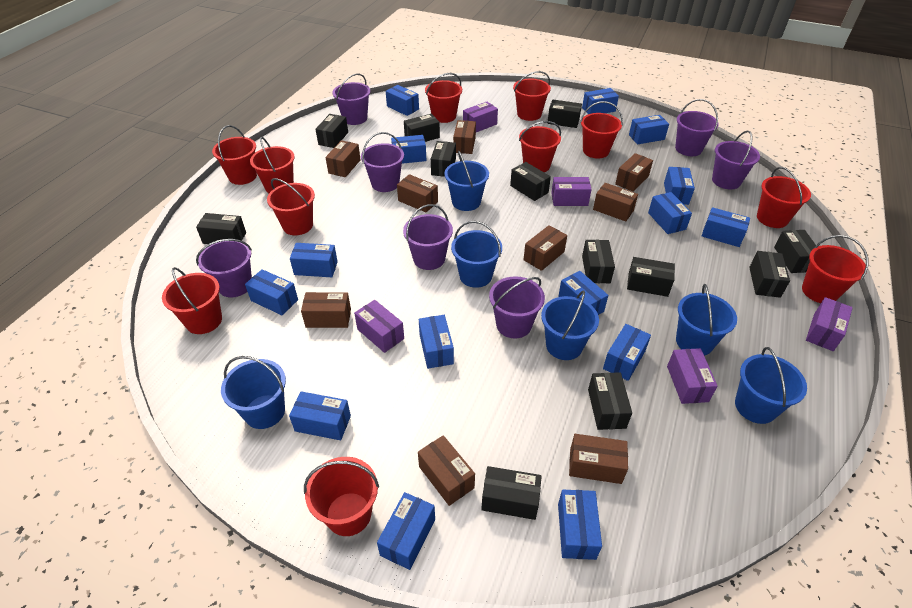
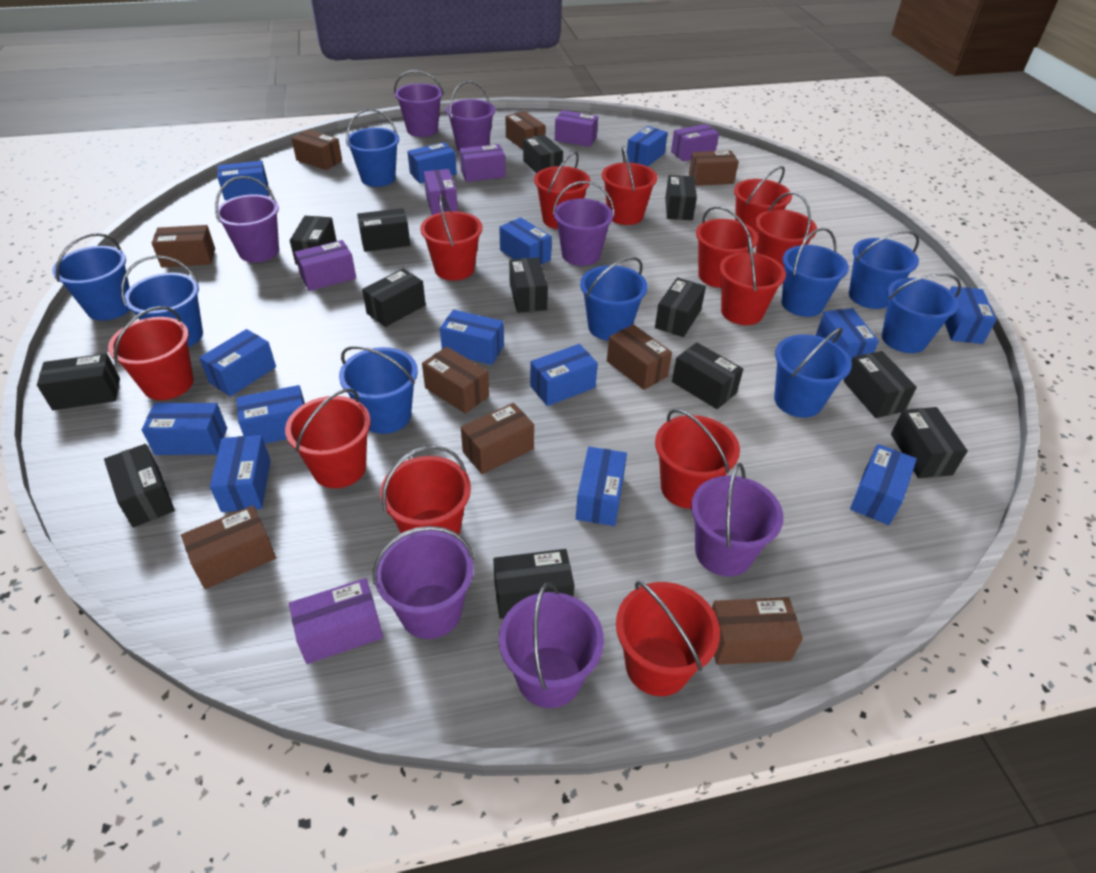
black box: [196,213,246,244] [315,114,348,148] [404,114,440,142] [431,141,456,177] [481,466,542,520] [510,162,551,201] [547,100,582,128] [582,240,615,283] [588,372,632,430] [627,257,675,297] [749,251,790,298] [774,230,816,273] = 12 -> [37,353,120,410] [104,444,175,528] [290,216,337,265] [357,208,410,252] [362,269,426,327] [493,549,575,619] [509,257,548,313] [523,135,563,173] [655,277,706,337] [665,175,697,220] [672,343,743,409] [844,351,917,418] [891,407,968,478] = 13
blue box: [245,269,298,315] [289,391,351,440] [290,243,338,277] [377,492,435,570] [386,85,419,116] [391,135,426,164] [419,315,454,369] [558,271,608,315] [558,490,602,560] [582,88,619,114] [603,324,651,381] [629,115,669,144] [648,192,692,234] [664,167,695,205] [702,207,750,247] = 15 -> [142,403,227,455] [199,329,276,397] [210,435,271,512] [217,161,269,200] [236,385,305,444] [407,142,457,183] [440,309,504,365] [499,217,552,265] [530,344,598,406] [576,447,627,526] [626,126,668,167] [816,308,879,361] [850,444,917,525] [945,286,996,344] = 14
blue bucket: [221,356,286,429] [444,151,489,211] [451,221,502,288] [541,290,599,360] [676,284,737,356] [735,347,807,424] = 6 -> [52,233,130,321] [121,255,203,347] [339,346,418,434] [346,109,399,187] [580,257,648,341] [774,328,852,418] [782,228,849,317] [849,231,919,309] [882,273,961,353] = 9
purple box: [354,300,404,353] [463,102,498,132] [551,177,592,206] [667,348,717,404] [806,297,853,351] = 5 -> [289,578,383,664] [295,240,356,291] [424,169,458,215] [460,144,506,182] [555,110,598,147] [671,124,719,161] = 6
red bucket: [162,267,222,334] [212,125,257,185] [250,137,295,193] [267,178,315,235] [304,457,379,536] [425,73,462,123] [513,71,551,121] [519,121,561,172] [580,101,623,159] [757,167,811,228] [802,235,868,303] = 11 -> [108,306,193,400] [285,389,371,488] [380,445,471,536] [420,195,482,281] [534,151,590,229] [602,146,658,225] [616,581,720,696] [655,409,740,509] [696,206,758,288] [720,235,786,325] [734,166,792,233] [755,192,817,267] = 12

